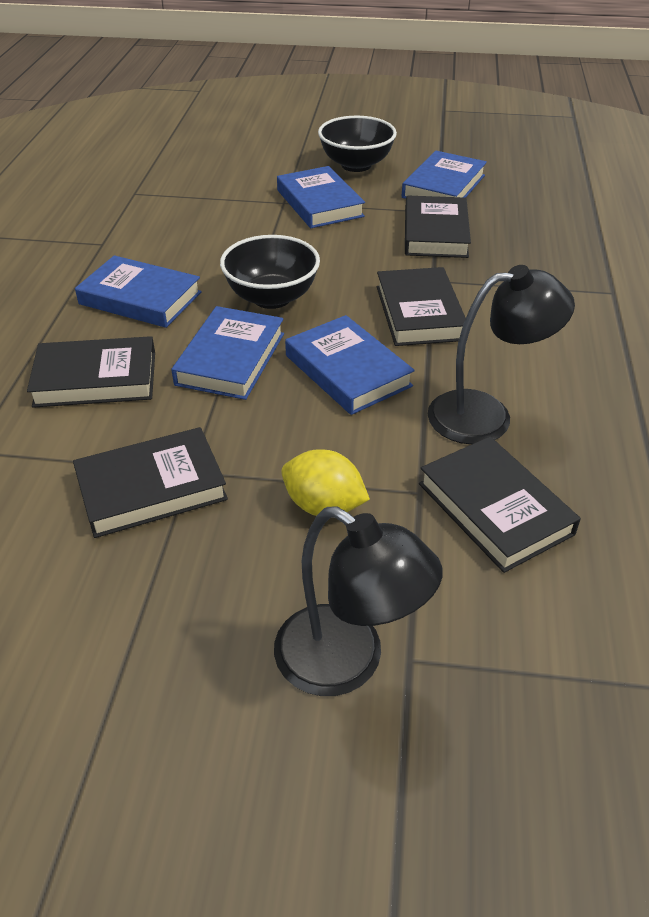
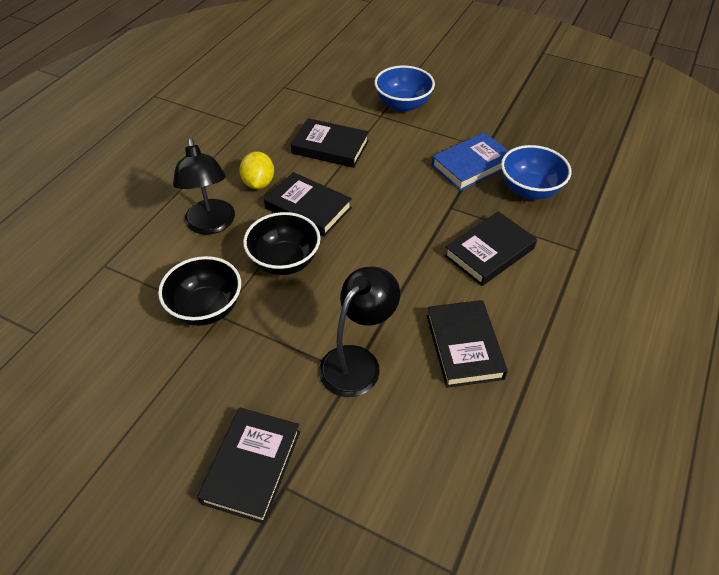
blue book: [75,255,202,328] [171,306,284,400] [277,166,365,228] [285,315,415,415] [402,151,487,199] = 5 -> [431,132,508,191] = 1
blue bowl: none = 0 -> [374,66,435,112] [501,145,571,199] = 2

